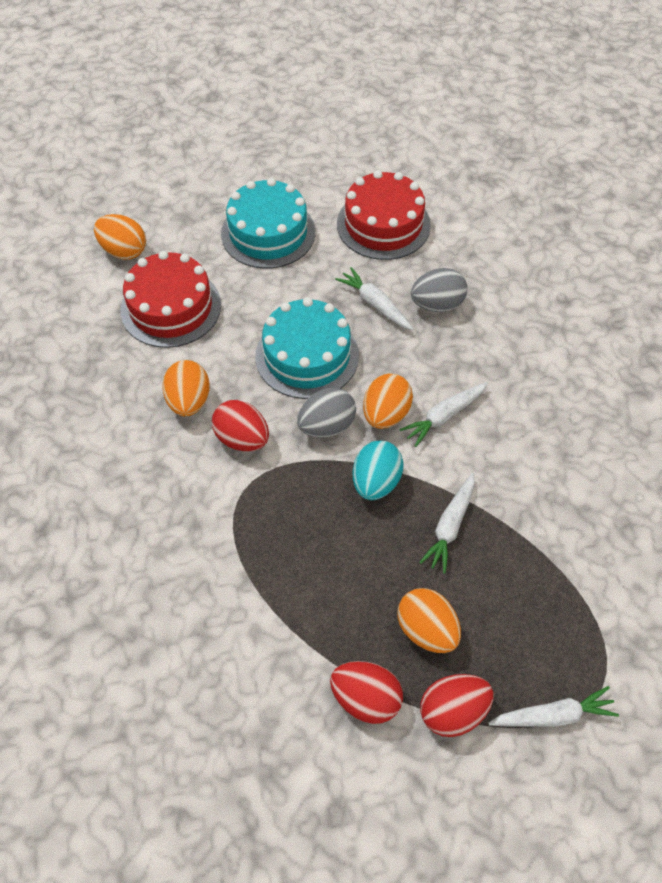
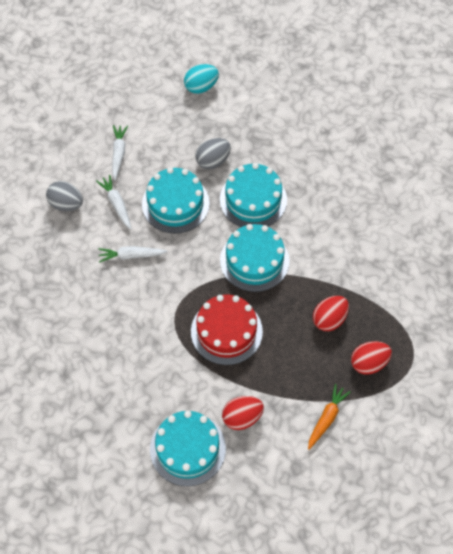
orange carrot: none = 0 -> [308,384,350,449] = 1
orange egg: [94,214,146,260] [162,360,210,417] [363,374,413,429] [397,588,461,653] = 4 -> none = 0
red cake: [121,251,221,348] [337,170,431,260] = 2 -> [191,294,263,365] = 1
turquoise cake: [221,178,315,269] [255,297,359,399] = 2 -> [142,167,210,233] [150,411,226,486] [220,163,287,227] [220,224,290,292] = 4
white carrot: [335,267,413,330] [399,382,488,447] [419,473,475,574] [488,686,619,727] = 4 -> [96,175,132,229] [99,246,167,263] [112,125,128,181] = 3

